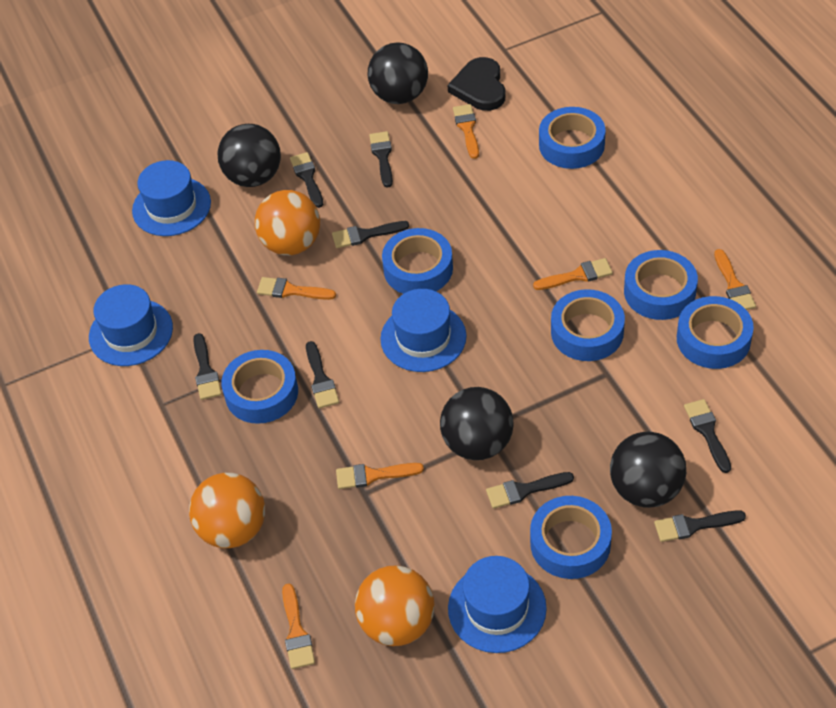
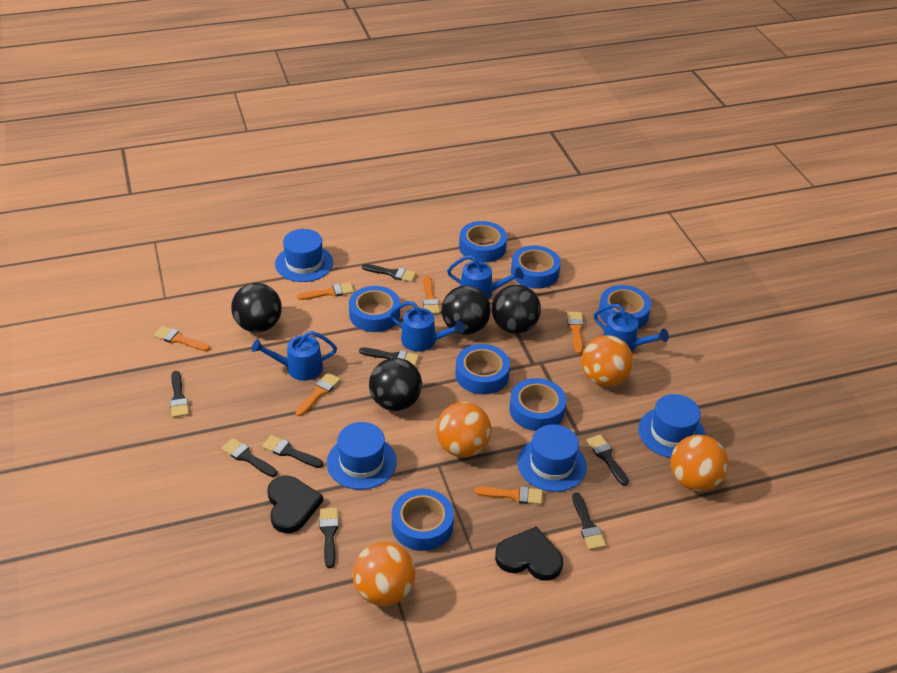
black heart: [448,57,506,111] = 1 -> [267,476,323,533] [495,527,563,581] = 2
blue watering can: none = 0 -> [251,331,337,381] [390,301,465,352] [447,255,524,299] [594,304,669,352] = 4
orange ball: [189,473,265,548] [255,190,320,255] [355,565,435,646] = 3 -> [353,542,415,606] [436,402,491,457] [581,335,633,387] [671,435,728,491] = 4

